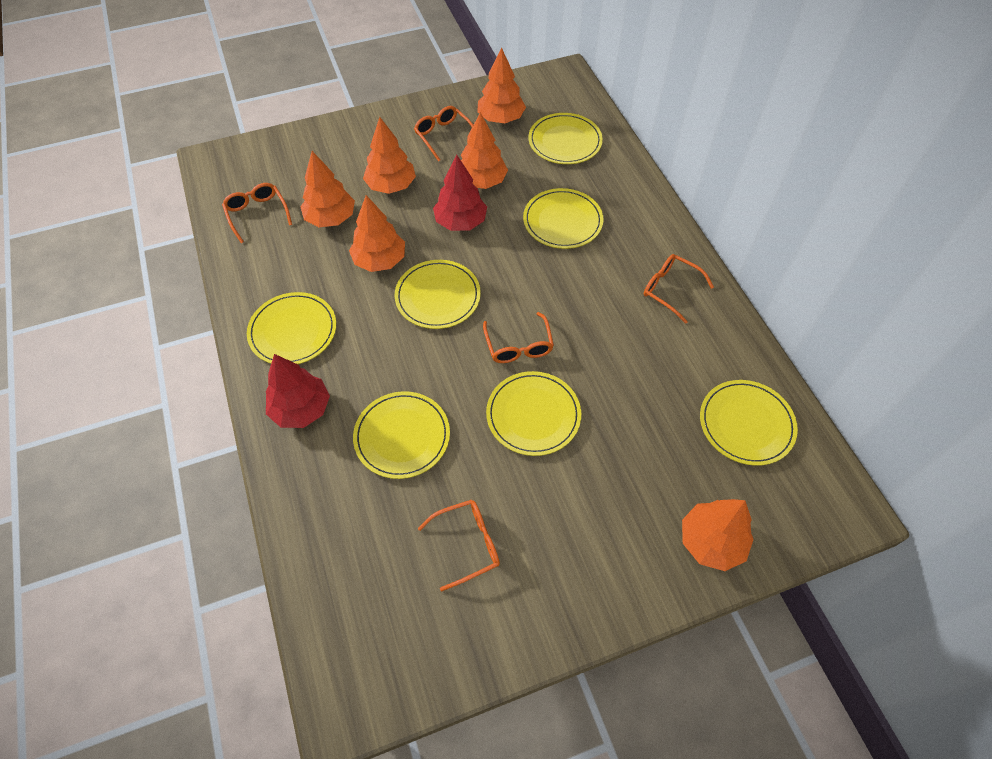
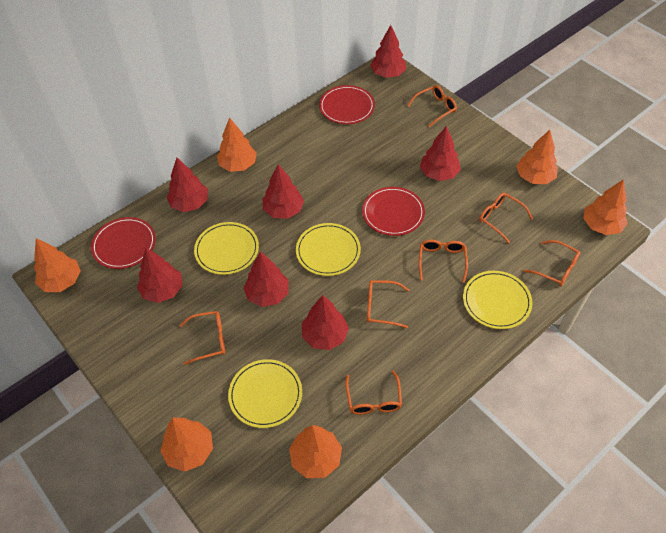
orange glasses: [222,183,292,243] [414,106,473,162] [418,500,500,591] [483,312,554,363] [644,254,714,324] = 5 -> [179,311,225,365] [345,371,402,415] [367,280,409,328] [407,85,457,127] [419,240,468,283] [479,193,533,243] [524,240,581,286] = 7
red plate: none = 0 -> [91,217,156,269] [319,85,375,124] [362,187,425,236] = 3
red tree: [266,354,330,428] [433,155,487,231] = 2 -> [137,248,183,303] [167,158,208,212] [244,252,289,307] [263,164,304,219] [302,295,349,350] [370,25,406,78] [420,126,461,181] = 7
yellow plate: [247,292,336,364] [353,391,450,479] [395,260,481,329] [486,371,581,456] [523,188,604,249] [529,113,603,164] [700,380,798,466] = 7 -> [194,222,259,275] [228,359,302,428] [296,223,361,276] [463,271,532,329] = 4

